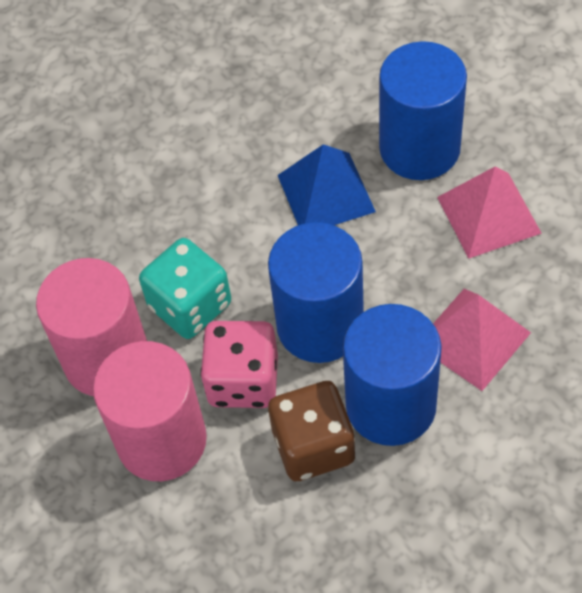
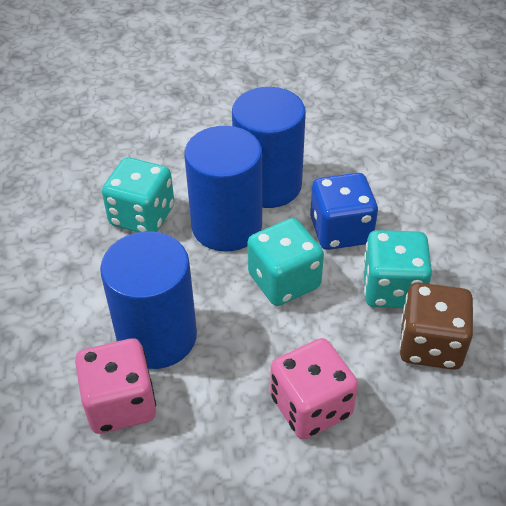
blue dice: none = 0 -> [310,173,378,250] = 1
blue pyramid: [278,144,376,225] = 1 -> none = 0
pink cylinder: [36,258,147,396] [93,341,207,481] = 2 -> none = 0
pink dice: [200,321,278,408] = 1 -> [75,338,156,434] [270,338,358,439] = 2
pink pyramid: [433,289,531,391] [437,166,542,259] = 2 -> none = 0
turquoise dice: [139,238,231,339] = 1 -> [102,157,174,233] [247,218,324,306] [363,230,432,308] = 3

